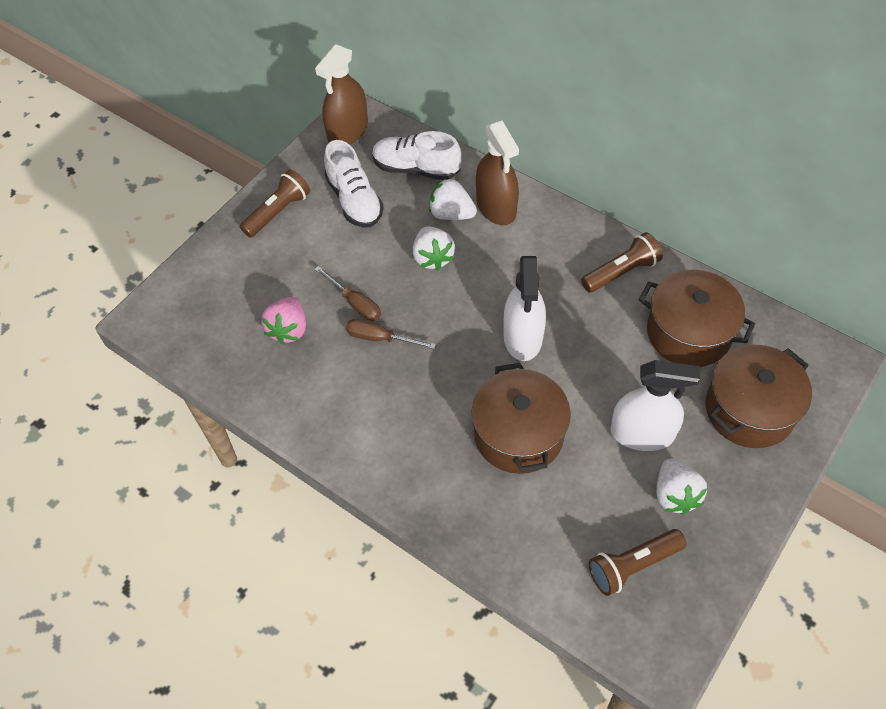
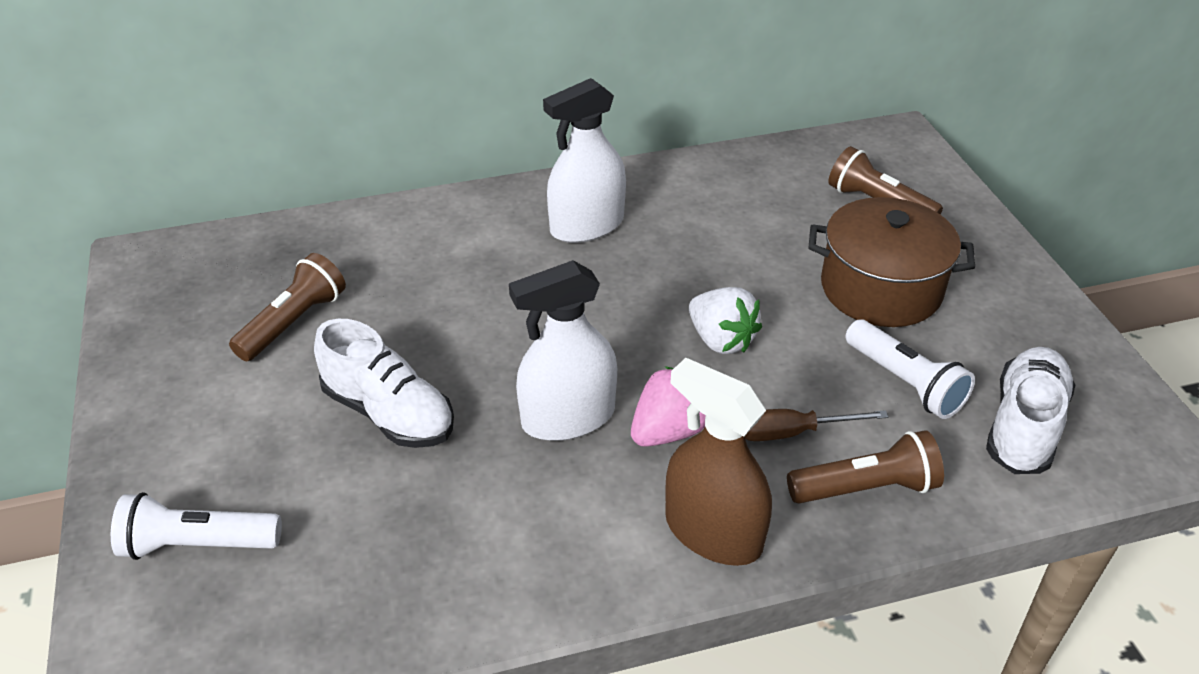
brown pot: [471,363,571,474] [639,270,755,367] [705,345,812,448] = 3 -> [808,197,975,327] = 1
brown screwdriver: [314,266,381,321] [346,319,436,349] = 2 -> [745,409,888,441] = 1
brown spray bottle: [315,44,368,145] [476,121,519,225] = 2 -> [665,358,772,566] = 1
white flashlight: none = 0 -> [111,492,282,560] [846,319,975,419] = 2
white strawberry: [413,226,455,271] [429,178,477,220] [656,458,707,515] = 3 -> [689,287,762,354] = 1

